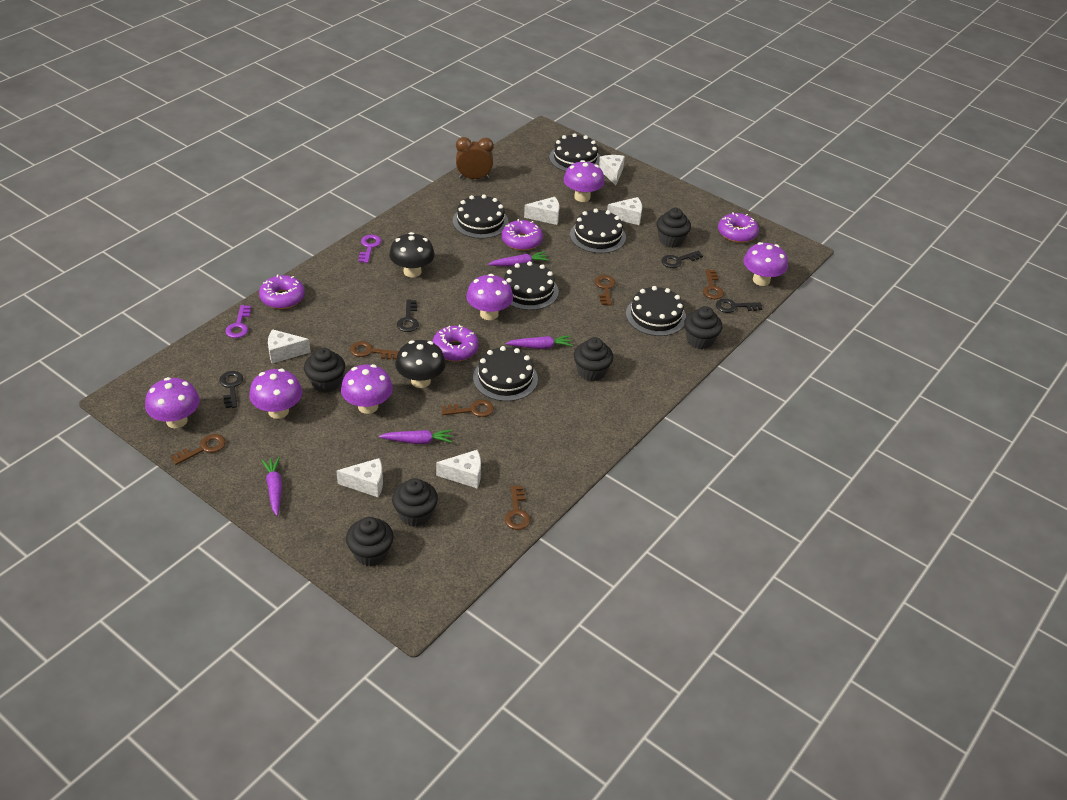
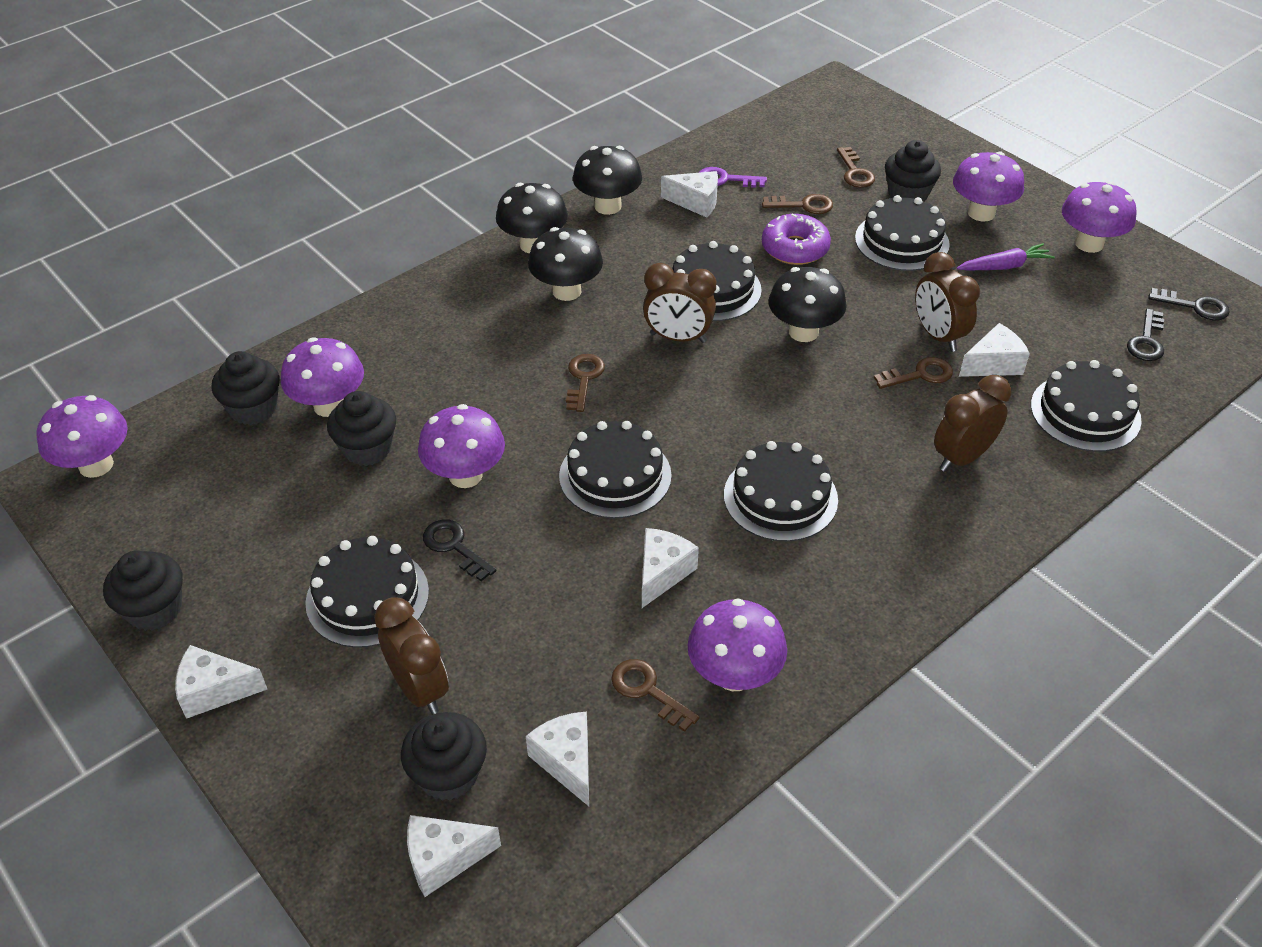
black cupcake: [304,348,345,393] [346,517,394,566] [392,478,438,527] [574,337,613,382] [657,208,691,248] [684,306,722,349] = 6 -> [103,550,183,631] [212,351,280,425] [327,391,396,466] [401,712,487,801] [885,140,941,201] = 5
black key: [219,371,243,408] [397,300,419,332] [661,251,703,268] [716,299,762,313] = 4 -> [423,519,497,581] [1127,309,1164,361] [1148,288,1230,320] = 3
black mushroom: [389,232,435,278] [395,340,446,388] = 2 -> [496,183,568,253] [528,227,603,301] [573,146,642,215] [769,267,847,342] = 4
brown clock: [456,137,494,179] = 1 -> [374,597,449,714] [643,263,716,343] [915,252,980,352] [934,375,1011,472] = 4
brown key: [171,434,226,465] [350,341,399,360] [441,400,494,417] [505,485,531,530] [595,275,615,306] [703,269,724,299] = 6 -> [566,354,605,412] [611,659,700,732] [762,194,833,214] [837,147,875,188] [874,357,953,389] = 5
purple carrot: [261,457,282,516] [379,430,452,444] [488,252,549,266] [505,335,573,349] = 4 -> [957,243,1055,270] = 1
purple donut: [259,275,305,309] [432,325,479,361] [501,219,543,251] [718,212,759,243] = 4 -> [762,213,831,265] = 1
purple key: [225,305,251,338] [359,235,381,263] = 2 -> [699,167,767,188] = 1

